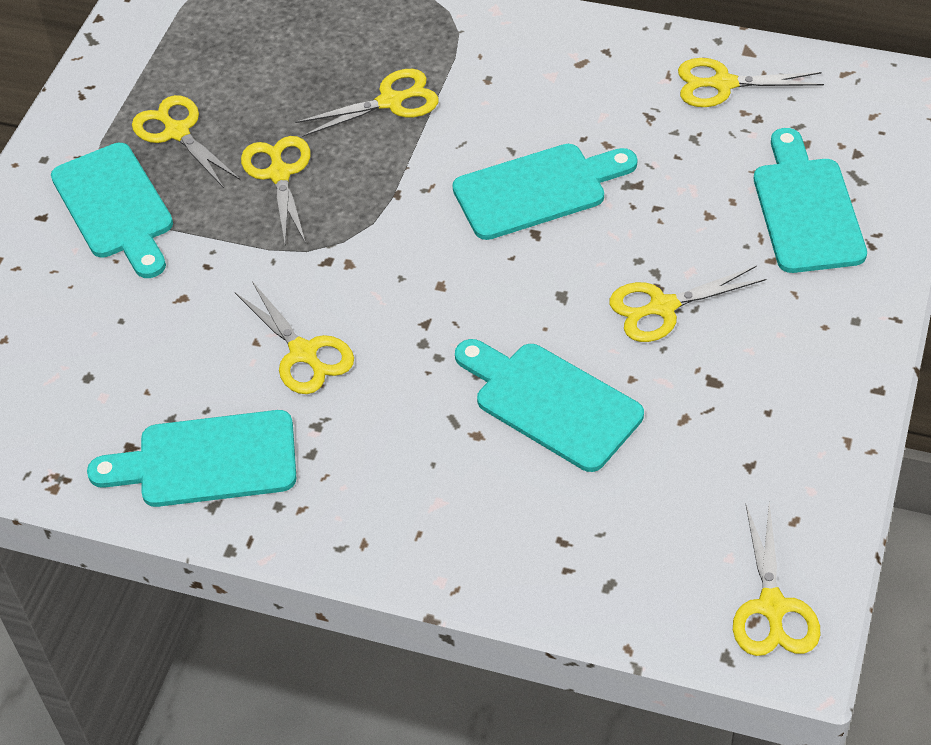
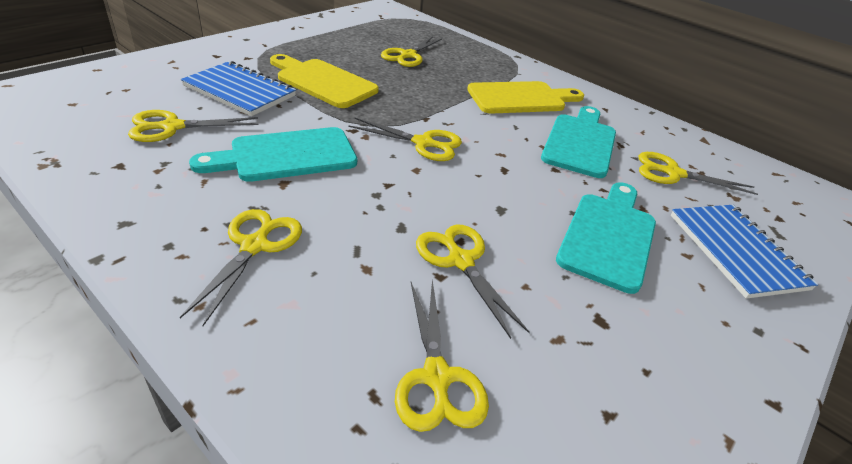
blue notebook: none = 0 -> [181,61,296,116] [671,205,819,299] = 2
turquoise cutting board: [51,143,173,278] [87,410,296,507] [452,144,637,240] [455,339,644,472] [754,128,867,273] = 5 -> [189,127,357,182] [541,106,616,178] [556,182,656,294] = 3
yellow cutting board: none = 0 -> [270,54,379,108] [467,81,584,114] = 2

